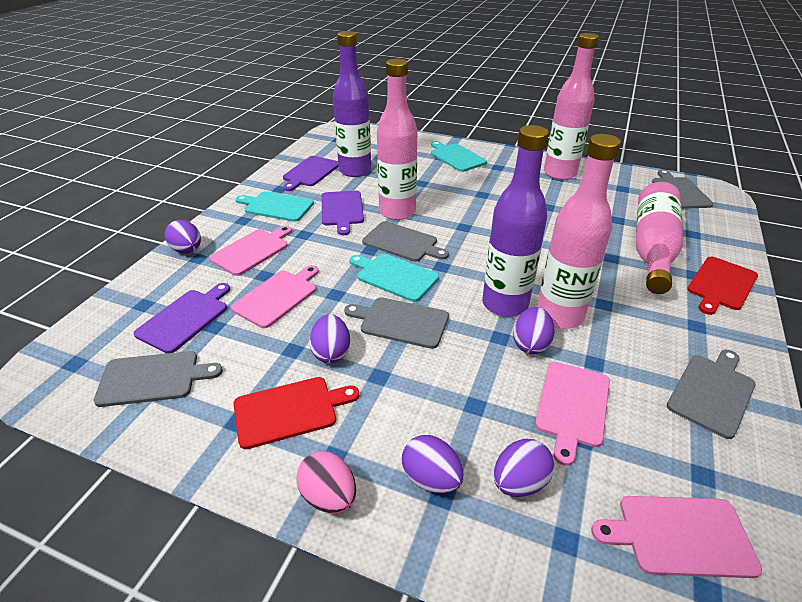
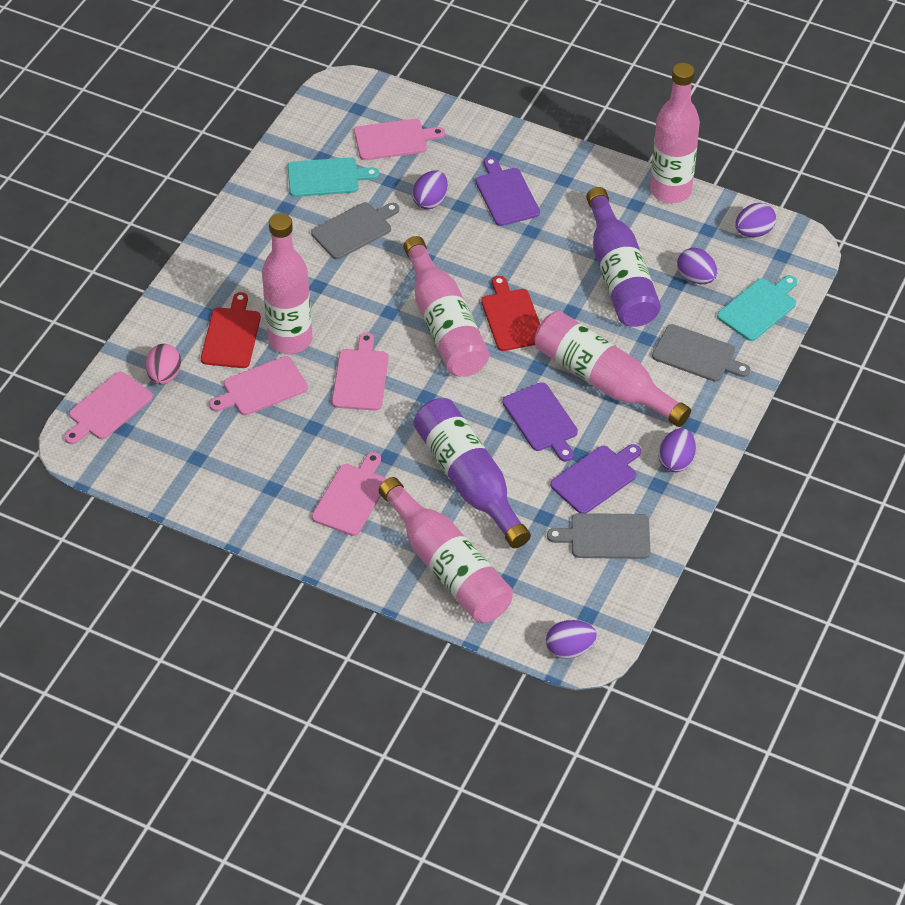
grey cutting board: [93,351,223,407] [344,297,449,349] [362,221,449,262] [652,169,714,209] [667,350,756,439] = 5 -> [311,202,399,259] [547,513,651,559] [652,324,750,382] = 3
pink bottle: [377,59,417,220] [537,134,621,329] [544,33,599,180] [636,182,683,294] = 4 -> [262,213,312,354] [379,477,513,623] [404,236,489,377] [535,311,691,427] [650,63,700,203] = 5
pink cutting board: [209,226,292,276] [231,265,319,328] [535,362,610,466] [591,496,762,578] = 4 -> [64,372,153,444] [209,356,308,415] [312,452,386,536] [332,333,389,411] [354,119,445,160] = 5
turquoise cutting board: [236,191,314,222] [349,254,439,302] [431,141,487,172] = 3 -> [288,157,379,197] [717,275,797,341] = 2

